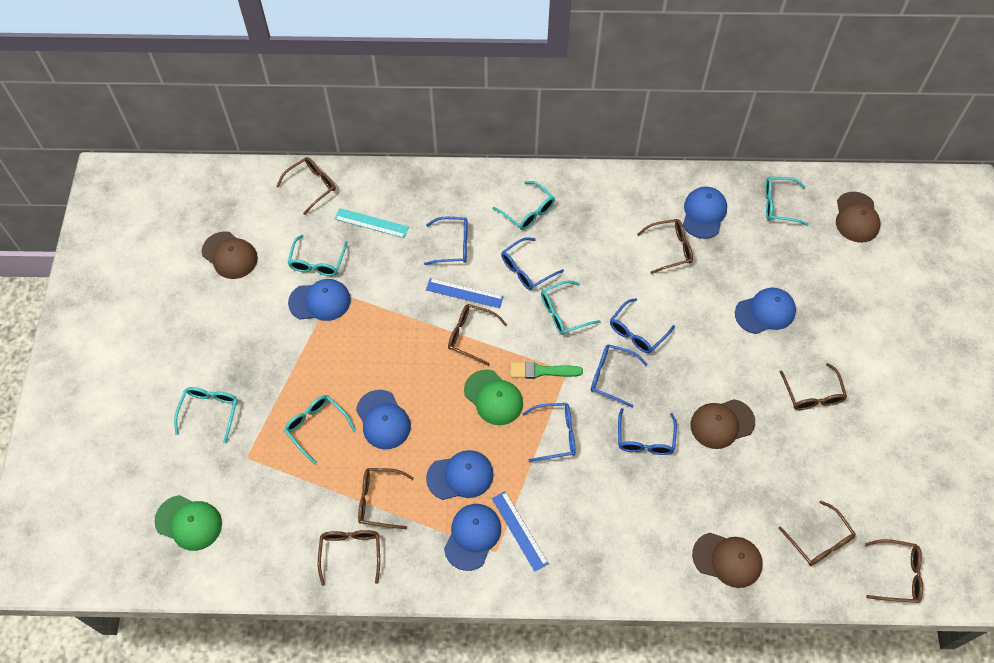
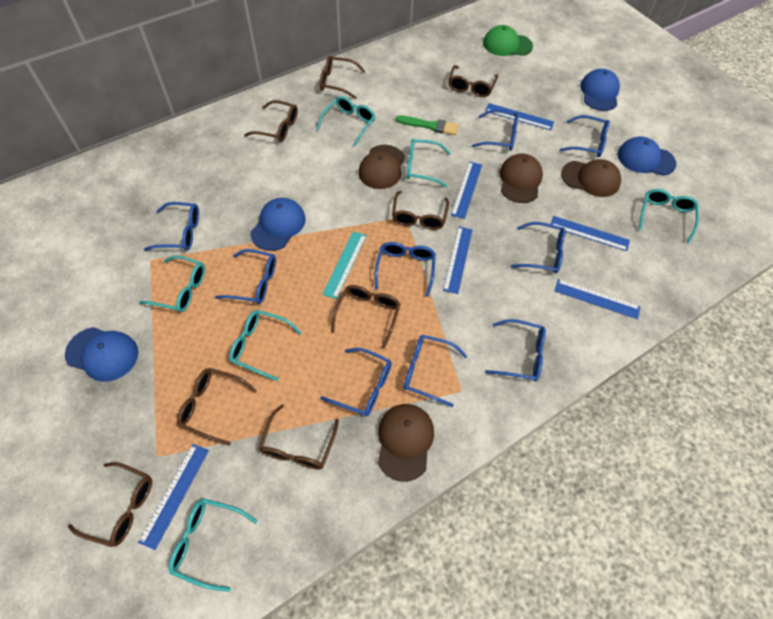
blue cap: [288,279,351,321] [356,390,411,450] [426,450,494,500] [444,504,501,571] [683,187,727,239] [735,288,796,334] = 6 -> [65,327,138,382] [250,198,306,251] [580,69,620,111] [617,136,677,176] = 4
blue glasses: [424,217,468,265] [501,237,564,290] [522,403,575,462] [591,344,648,408] [610,298,675,353] [618,408,677,455] = 6 -> [144,202,199,251] [215,249,276,304] [320,348,392,416] [374,242,436,297] [404,335,467,407] [472,109,519,151] [485,319,546,381] [511,222,566,274] [559,115,610,157] = 9
blue ruler: [426,278,504,308] [492,491,549,572] = 2 -> [138,444,209,550] [443,226,472,294] [451,161,482,219] [485,103,554,130] [551,216,630,251] [555,279,641,319] = 6
green cap: [154,495,222,551] [464,369,523,425] = 2 -> [483,25,533,56] = 1

